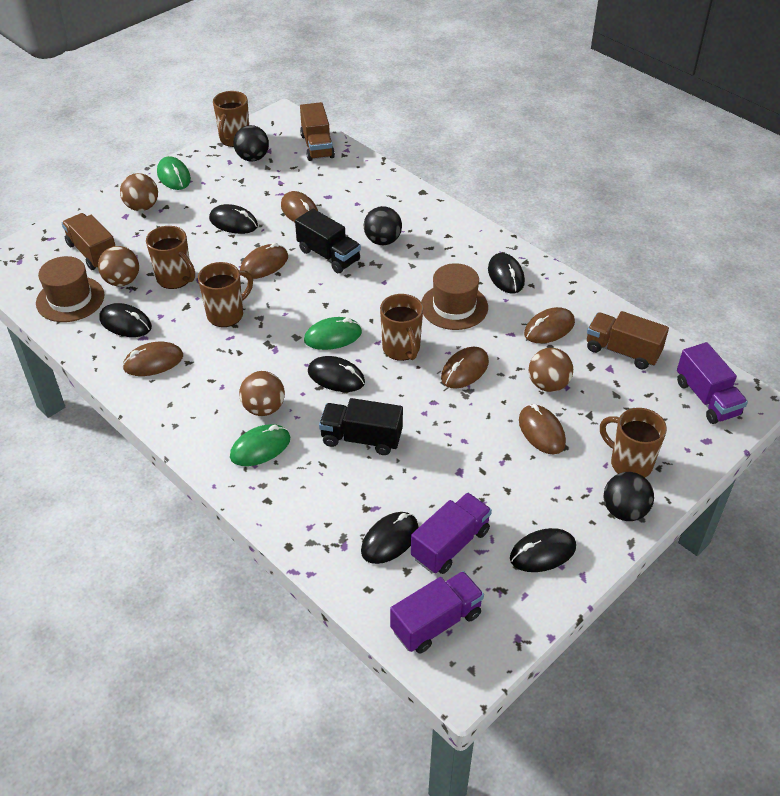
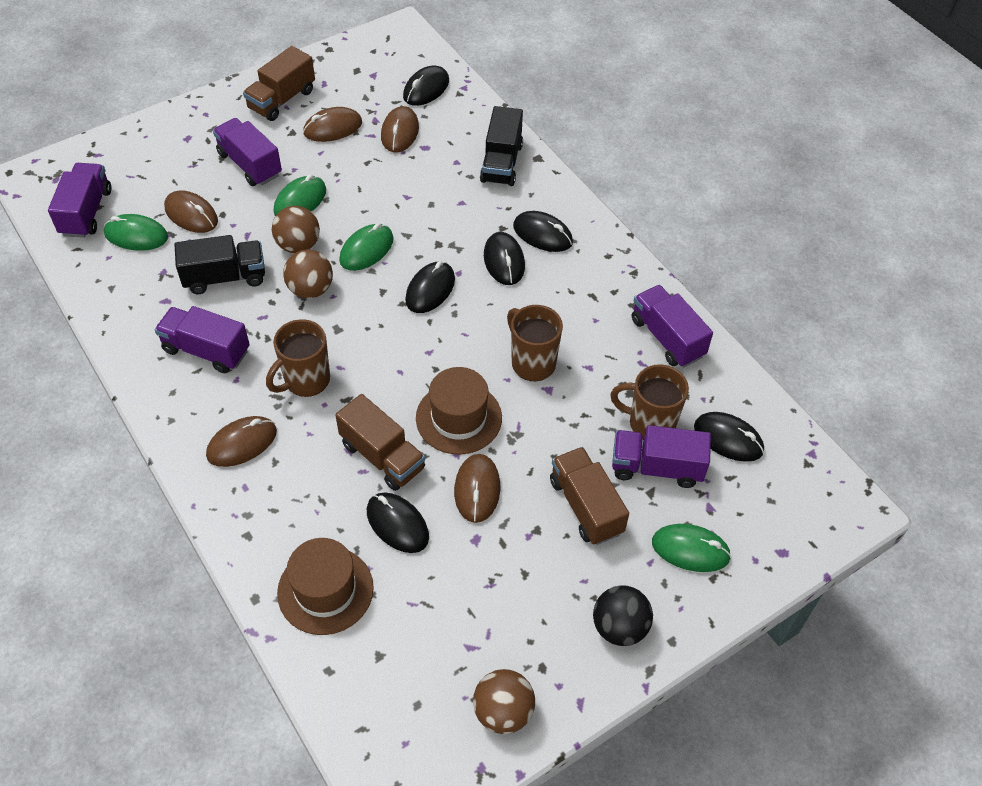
black ball: [234,125,269,161] [364,206,402,245] [604,472,654,521] = 3 -> [593,585,653,646] = 1
brown ball: [98,246,139,286] [120,173,158,211] [239,371,285,416] [529,348,573,392] = 4 -> [272,206,320,253] [283,250,333,298] [473,669,535,734] = 3
brown mouse: [122,341,183,376] [240,243,288,279] [281,191,318,222] [441,347,489,389] [519,404,566,454] [524,307,575,343] = 6 -> [164,191,218,233] [206,416,277,467] [303,107,362,142] [381,106,419,152] [454,454,500,523] = 5
brown mug: [146,226,195,289] [198,262,253,327] [213,91,249,147] [380,294,423,361] [600,408,667,477] = 5 -> [266,319,330,397] [507,305,563,381] [610,365,689,440] = 3
green mouse: [157,156,191,190] [230,424,290,466] [304,317,362,350] = 3 -> [104,214,168,251] [274,174,326,216] [339,223,394,271] [652,524,731,572] = 4
purple truck: [390,571,484,653] [411,493,492,574] [677,342,748,424] = 3 -> [48,163,111,238] [155,306,250,373] [213,118,282,186] [612,425,711,488] [632,285,713,367] = 5

